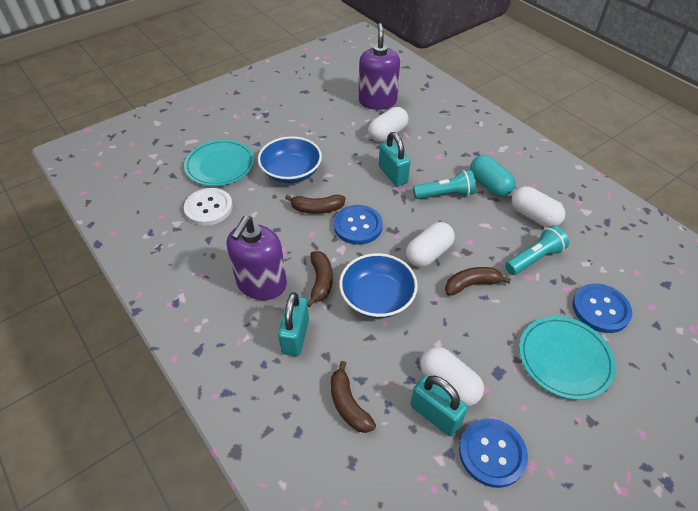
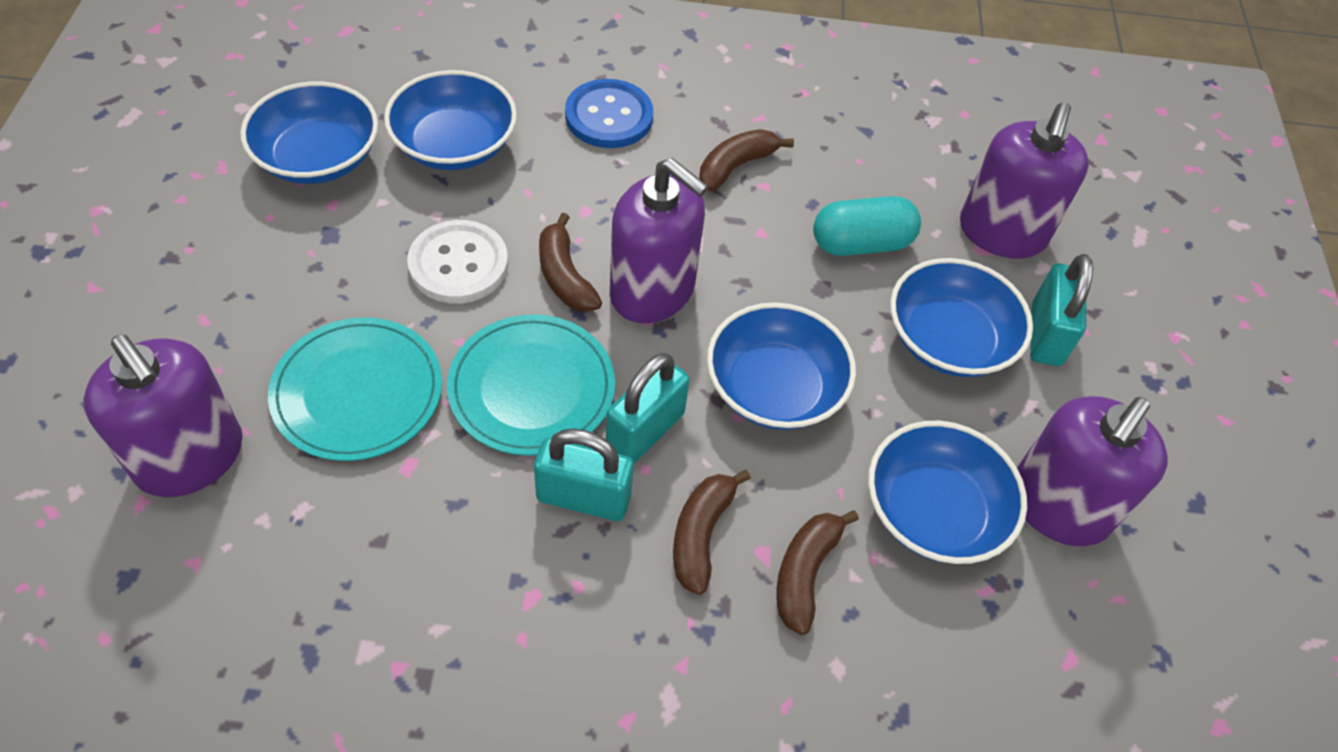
blue bowl: [258,136,322,183] [339,253,418,318] = 2 -> [240,81,378,184] [384,70,517,170] [707,302,856,430] [868,421,1027,564] [890,258,1033,377] = 5
blue button: [334,205,383,245] [459,419,528,488] [573,283,632,333] = 3 -> [565,79,653,148] = 1
purple soap dispenser: [227,216,287,300] [359,23,400,110] = 2 -> [83,335,243,497] [610,158,709,323] [960,102,1089,259] [1017,396,1168,546] = 4
turquoise flashlight: [413,170,476,199] [505,225,569,275] = 2 -> none = 0
white capsule: [368,107,409,142] [406,222,455,267] [420,347,484,406] [512,186,565,228] = 4 -> none = 0

